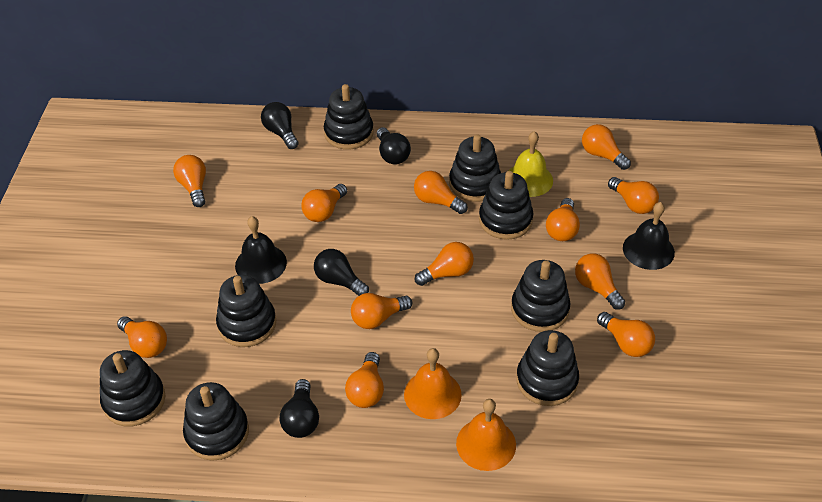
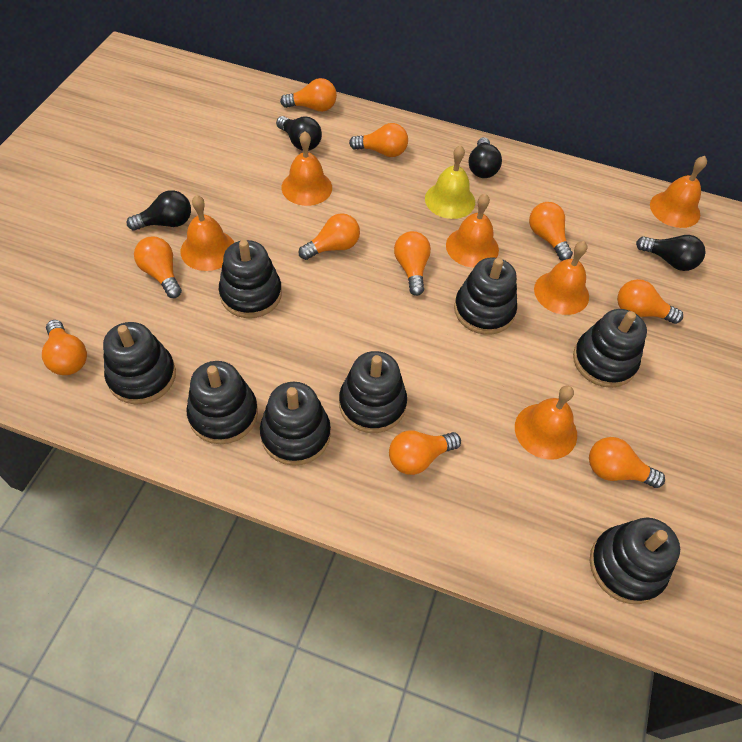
black bell: [235,216,287,284] [623,202,675,270] = 2 -> none = 0
orange bell: [404,348,462,419] [456,399,516,471] = 2 -> [181,195,234,271] [282,131,332,206] [446,193,499,268] [515,385,577,460] [534,241,589,315] [650,156,707,228] = 6
orange light bulb: [117,316,167,358] [173,155,206,207] [301,184,347,222] [345,352,384,408] [351,293,412,329] [414,171,468,214] [415,242,474,286] [546,198,580,241] [575,253,625,310] [582,124,631,170] [597,312,655,357] [608,177,659,214] = 12 -> [42,320,87,375] [134,237,182,298] [280,78,337,112] [298,213,360,260] [349,123,408,157] [389,431,461,475] [394,231,431,296] [529,202,573,261] [589,437,665,488] [617,279,683,324] = 10

